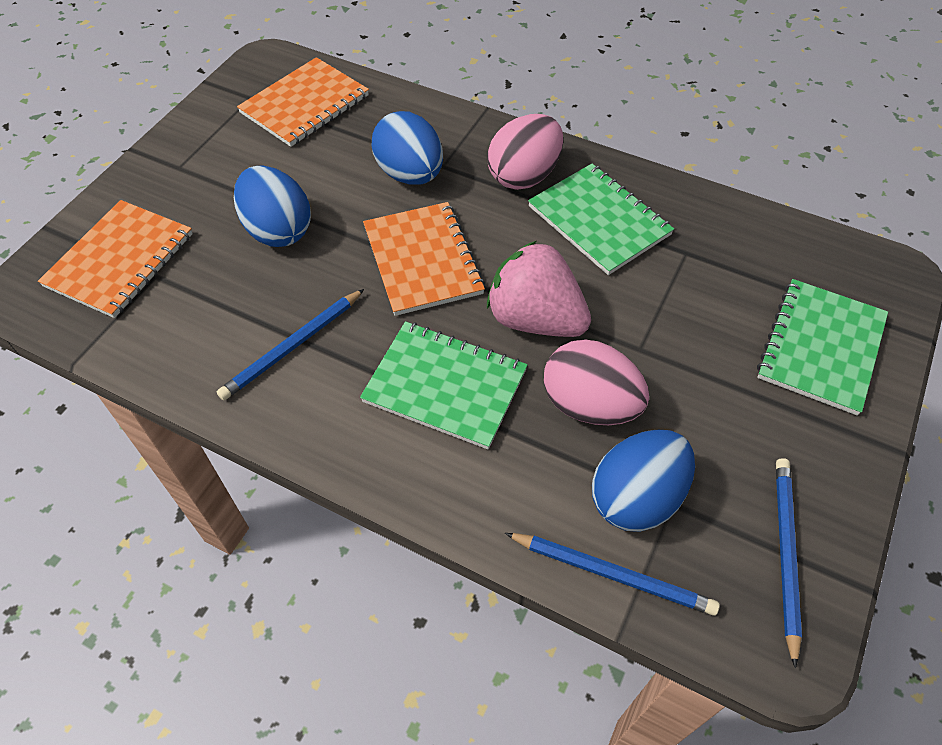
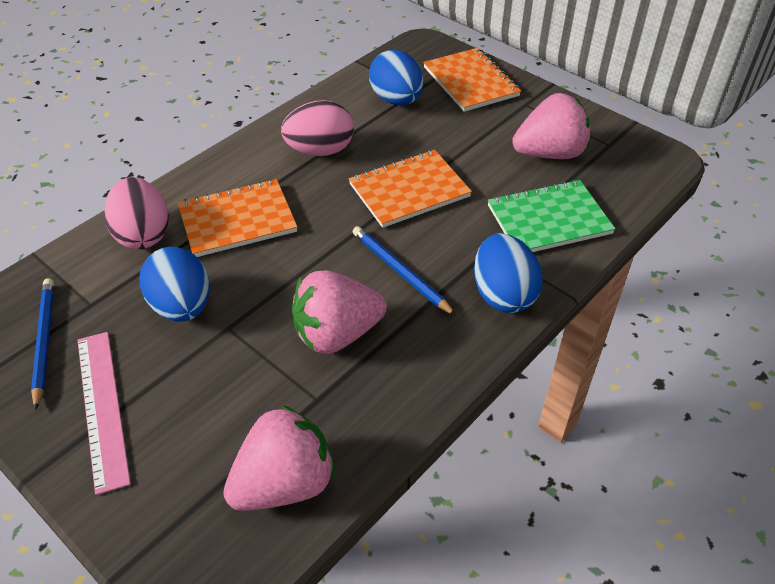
blue pencil: [217,289,364,400] [505,533,720,616] [776,458,802,669] = 3 -> [31,278,54,411] [353,226,456,316] = 2
green notebook: [360,321,528,449] [528,163,674,275] [757,279,888,416] = 3 -> [488,180,615,252] = 1
pink ruler: none = 0 -> [77,332,131,495] = 1
pink strawberry: [487,241,591,337] = 1 -> [223,405,335,511] [292,270,387,354] [512,93,590,159] = 3

